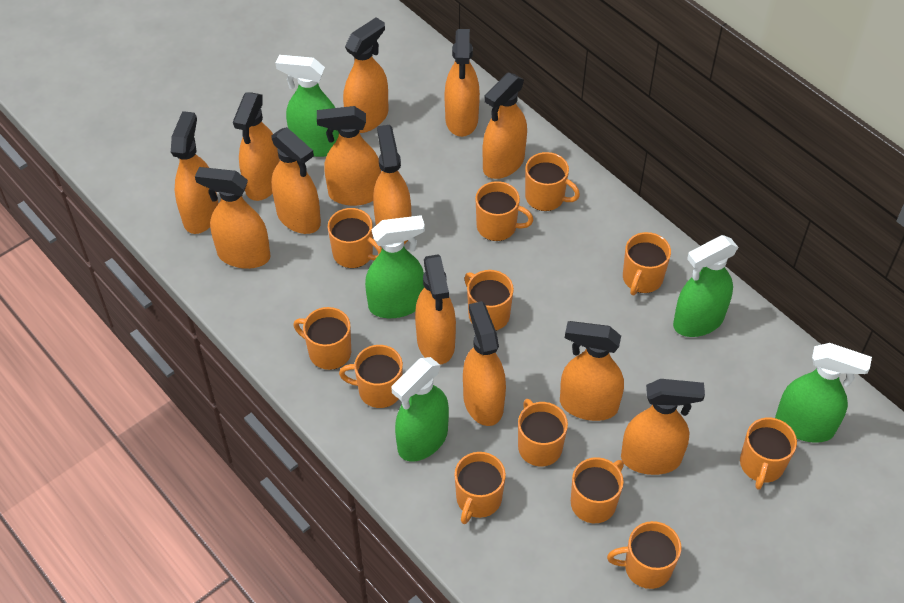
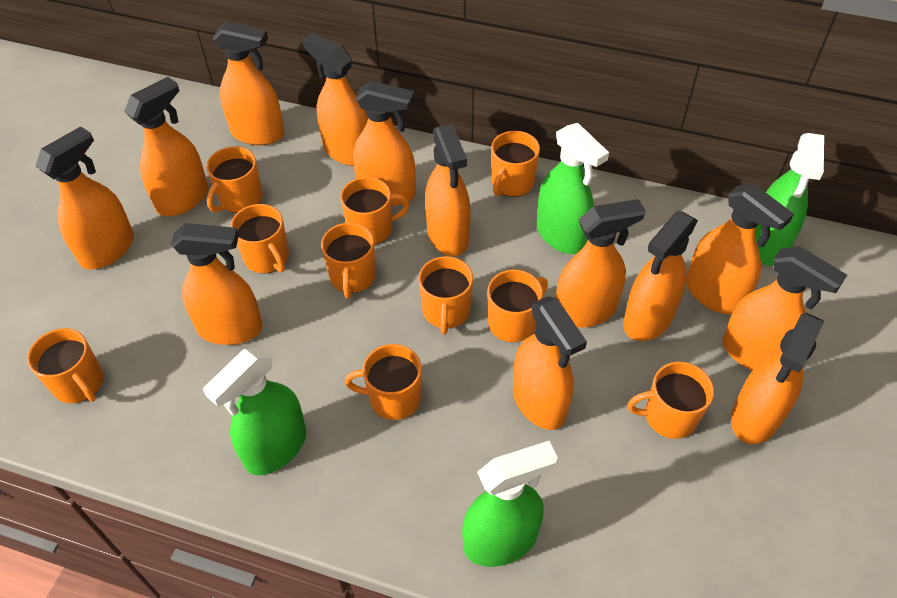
green spray bottle: [276,55,339,157] [365,215,425,318] [391,357,449,461] [673,235,739,337] [775,343,872,443] = 5 -> [203,347,306,475] [462,441,558,567] [537,123,609,254] [755,133,824,266] = 4
orange mug: [293,307,351,370] [328,208,382,268] [339,345,403,408] [454,452,506,524] [464,270,514,331] [475,181,533,241] [518,399,568,467] [525,152,580,211] [571,457,624,523] [607,521,681,589] [623,232,671,295] [740,417,797,490] = 12 -> [27,328,104,403] [206,146,263,213] [231,204,289,273] [321,223,376,298] [340,177,410,245] [345,344,422,420] [419,256,473,335] [487,270,548,342] [491,131,540,197] [628,362,714,439] = 10

